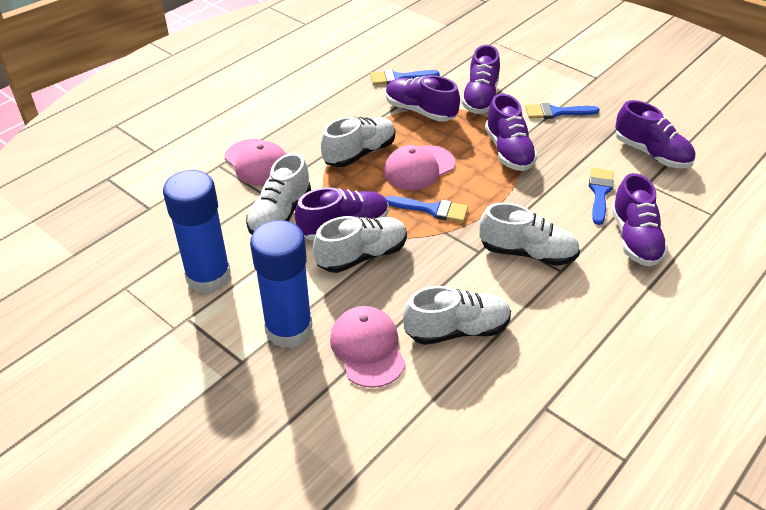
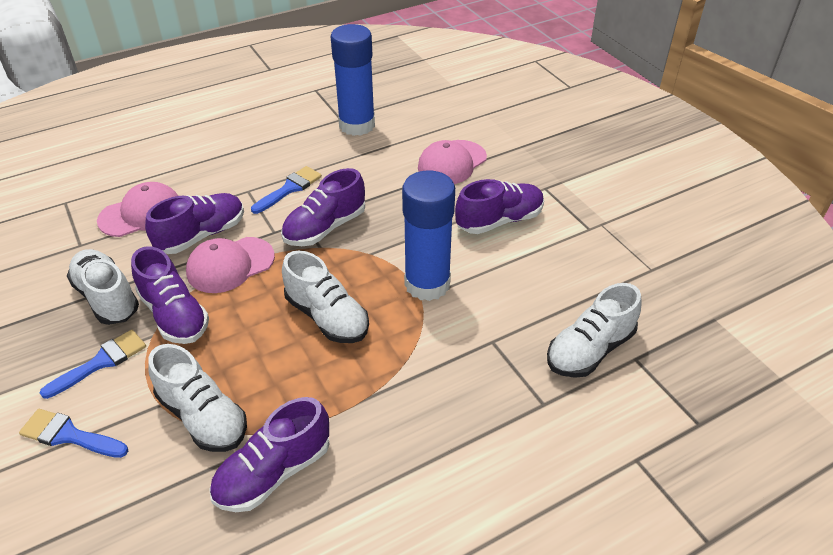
blue brush: [370,70,440,85] [385,196,468,223] [525,103,600,119] [589,168,614,225] = 4 -> [19,409,128,458] [40,330,146,399] [251,166,322,214] = 3
purple shoe: [295,187,388,241] [386,75,460,122] [461,45,500,114] [485,94,538,171] [611,173,668,267] [615,100,695,168] = 6 -> [131,247,209,344] [145,193,244,254] [209,397,330,512] [281,168,365,246] [455,179,544,234] = 5
white shoe: [246,153,311,235] [313,216,407,273] [321,117,395,167] [403,286,511,345] [479,202,580,266] = 5 -> [67,249,139,325] [148,344,247,452] [282,250,369,343] [547,283,642,378] = 4

